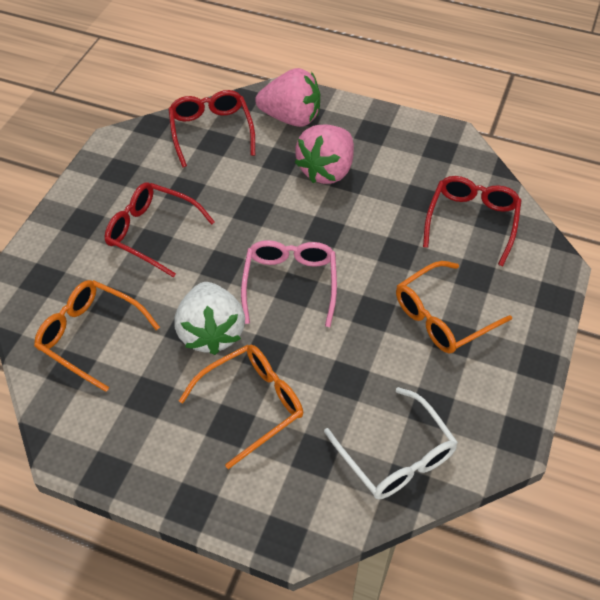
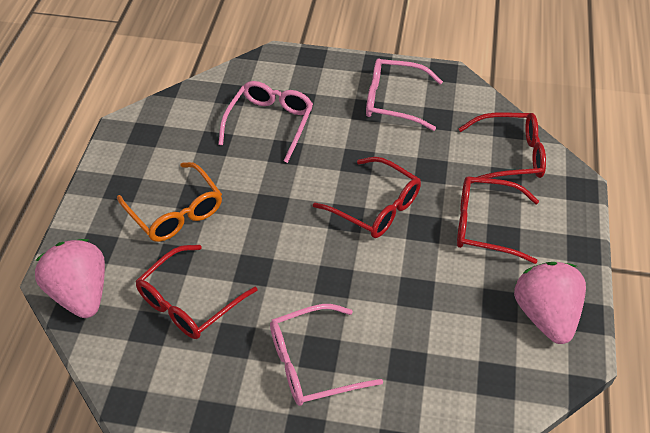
orange glasses: [34,280,160,392] [179,345,303,469] [396,261,512,354] = 3 -> [117,162,222,242] = 1
pink glasses: [241,240,337,327] = 1 -> [218,81,313,163] [270,304,383,406] [366,59,443,131] = 3
red glasses: [105,182,215,277] [168,90,255,168] [423,176,522,266] = 3 -> [136,245,258,339] [313,157,421,238] [457,177,539,264] [458,112,546,184] = 4
white glasses: [324,387,458,499] = 1 -> none = 0
white strawberry: [174,282,245,355] = 1 -> none = 0

